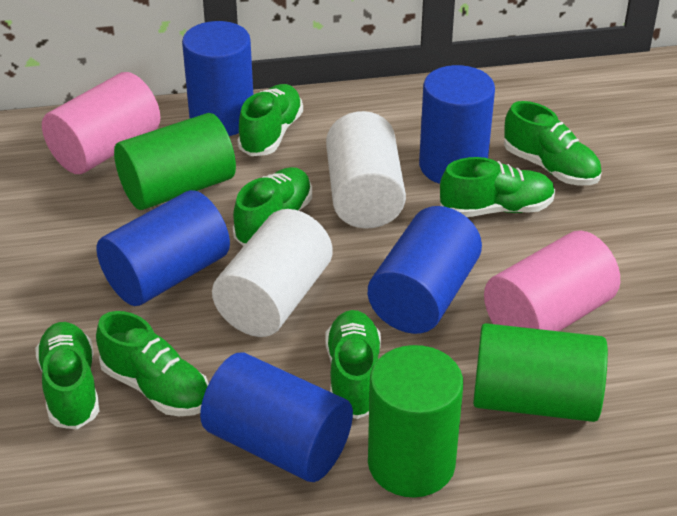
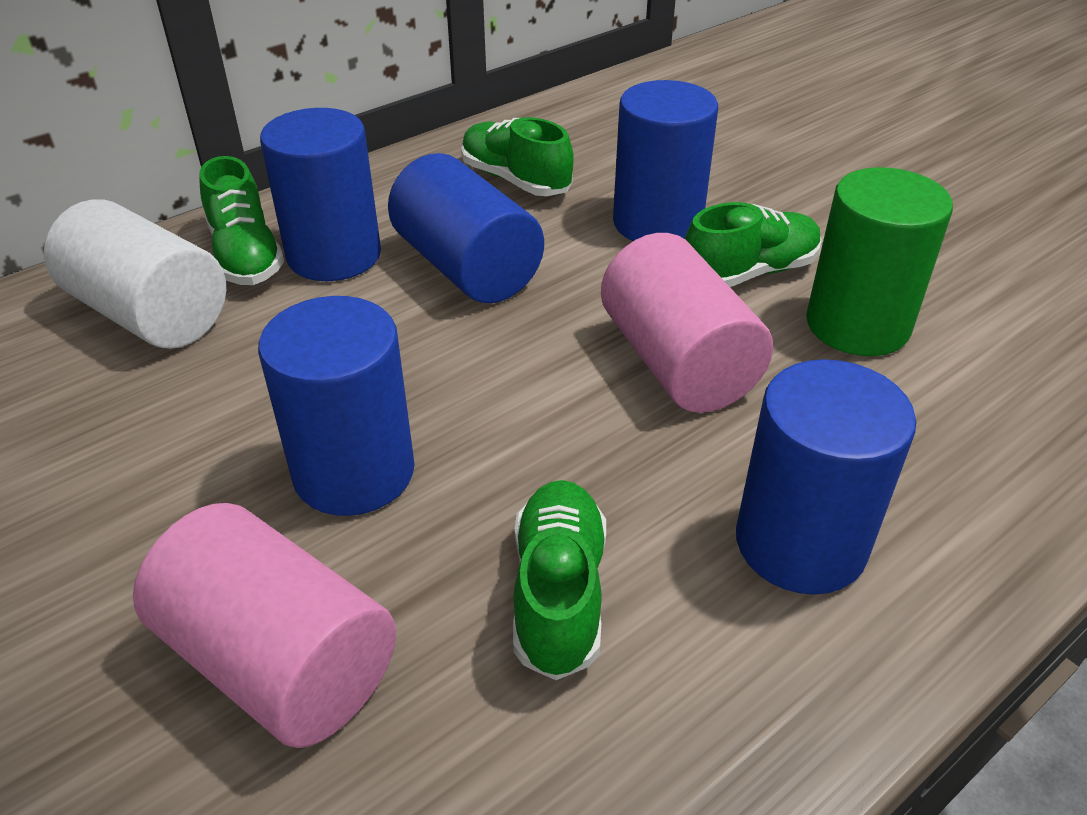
green cylinder: [114,113,236,210] [368,345,463,497] [473,323,608,422] = 3 -> [806,167,953,356] = 1
green shoe: [35,322,99,430] [96,311,209,416] [233,167,312,246] [237,84,303,156] [325,310,381,419] [440,157,555,217] [504,101,602,185] = 7 -> [199,156,284,285] [461,117,574,196] [513,480,606,680] [685,202,822,287] = 4
white cylinder: [212,209,333,337] [326,111,406,229] = 2 -> [44,199,226,349] = 1

